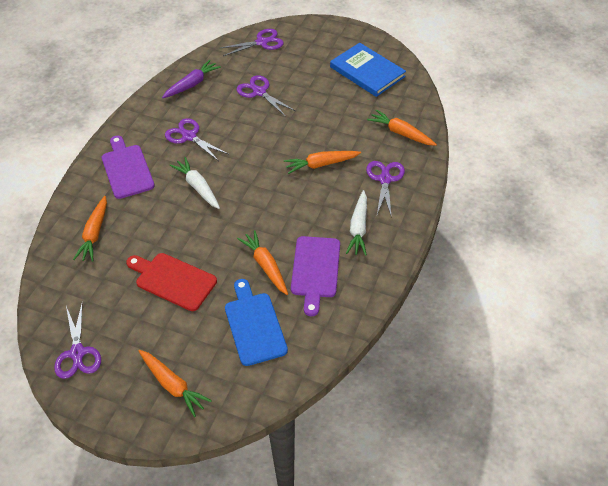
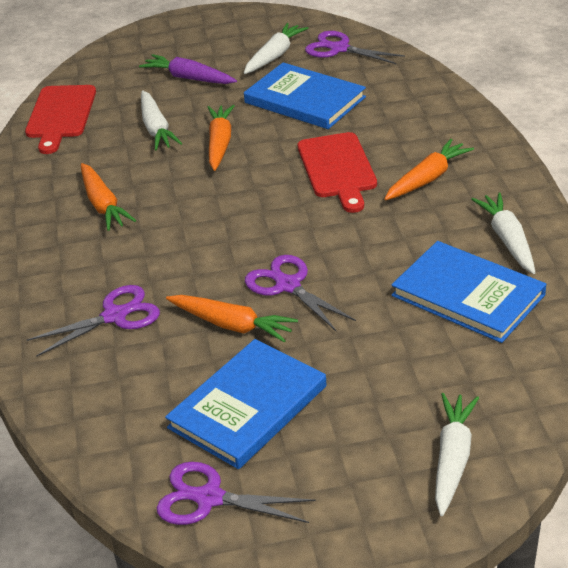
blue book: [330,43,406,97] = 1 -> [165,339,326,469] [244,62,366,129] [392,241,546,343] = 3
blue cutting board: [225,279,288,366] = 1 -> none = 0
orange carrot: [73,196,107,262] [139,350,212,417] [237,230,288,295] [284,151,361,174] [367,110,437,146] = 5 -> [81,163,136,231] [166,295,298,342] [207,105,235,171] [384,139,474,200] = 4
purple cutting board: [102,135,155,199] [291,236,340,316] = 2 -> none = 0
purple scissors: [54,304,101,379] [165,118,228,161] [220,29,284,56] [237,75,295,117] [366,161,405,218] = 5 -> [27,285,160,357] [157,462,316,525] [245,255,356,331] [305,31,405,64] = 4
red cutting board: [126,253,217,311] = 1 -> [25,85,96,154] [298,132,377,213] = 2
white carrot: [170,157,220,209] [346,190,367,256] = 2 -> [141,90,182,151] [244,23,308,74] [435,393,479,516] [471,193,536,274] = 4

